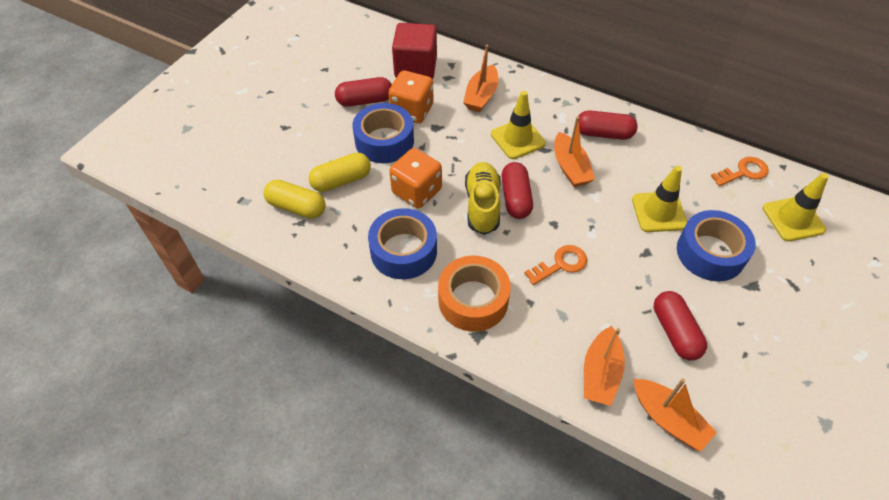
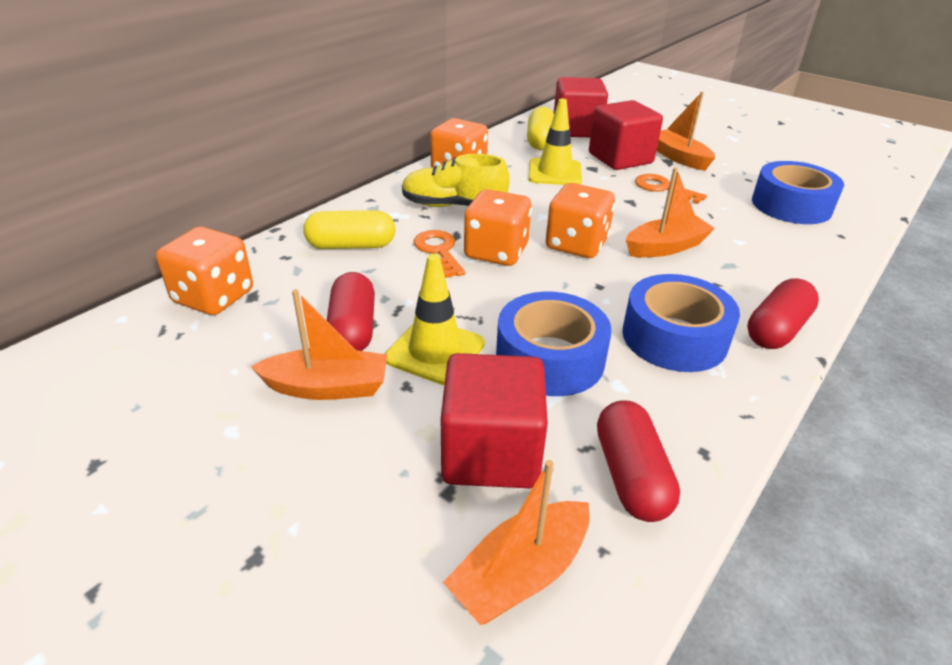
orange dice: [388,71,434,123] [389,148,442,208] = 2 -> [156,227,253,315] [430,118,488,168] [464,189,532,266] [546,183,615,258] = 4
orange tape: [438,256,511,332] = 1 -> none = 0
red capsule: [335,77,392,107] [502,162,533,219] [578,110,638,140] [654,291,707,360] = 4 -> [327,272,375,351] [597,400,680,522] [747,278,819,349] = 3
red cube: [392,23,437,79] = 1 -> [441,353,548,488] [554,77,608,137] [589,100,663,170] = 3
yellow traffic cone: [491,91,546,159] [632,166,687,232] [762,173,829,241] = 3 -> [385,254,485,385] [528,99,582,185] = 2

